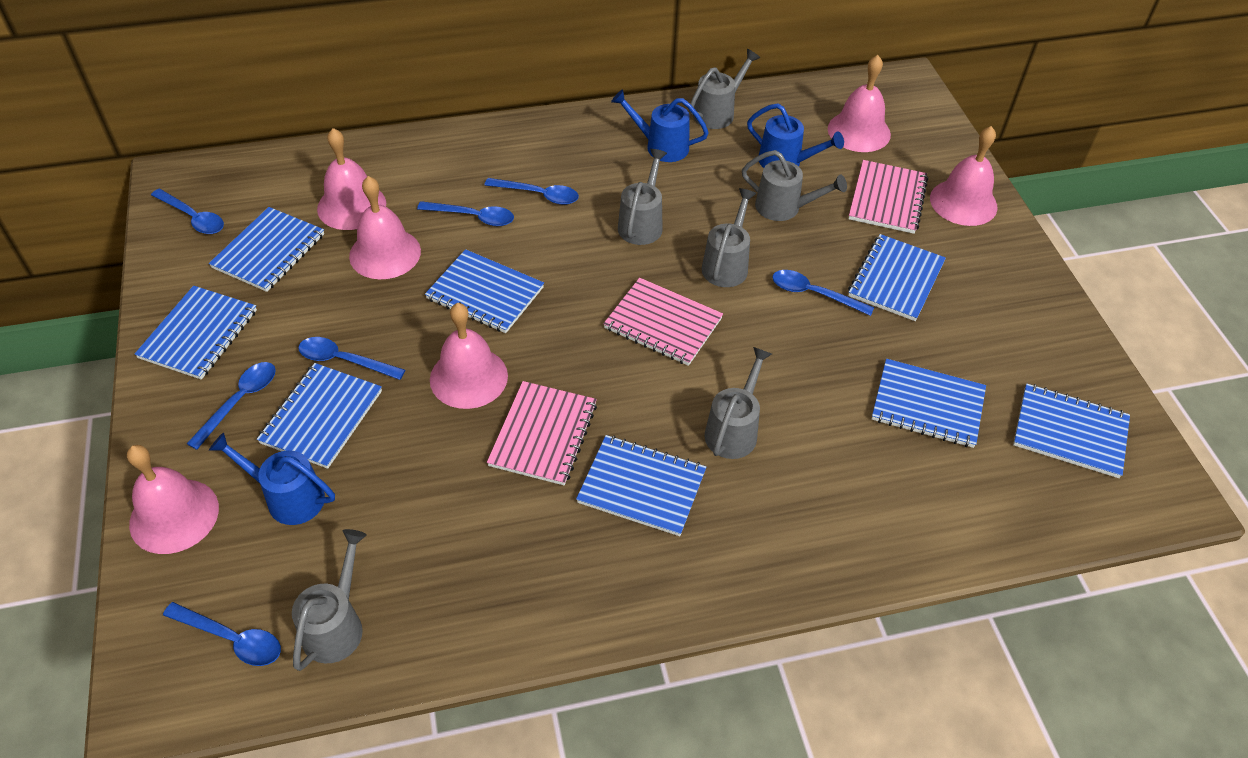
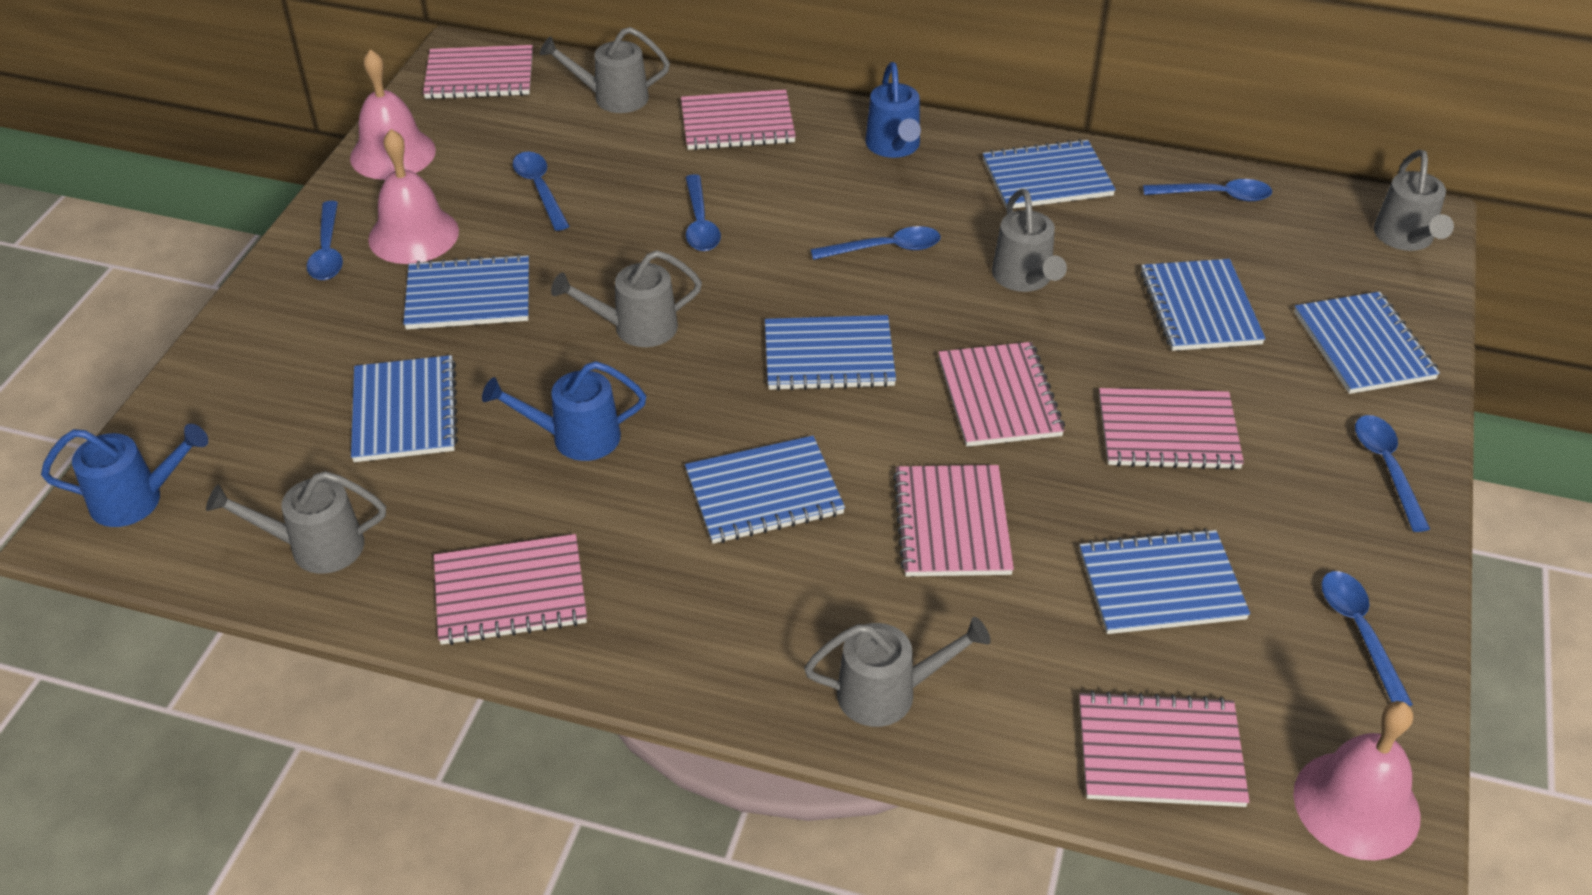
pink bell: [127,445,219,554] [317,128,386,230] [349,176,421,279] [430,303,508,409] [828,55,891,152] [930,126,998,226] = 6 -> [350,49,436,180] [368,129,459,264] [1293,701,1421,861] = 3
pink notebook: [487,381,597,485] [603,278,723,366] [849,160,928,234] = 3 -> [423,45,533,99] [434,534,587,645] [681,89,796,150] [893,465,1014,576] [938,342,1065,447] [1079,691,1250,807] [1099,388,1244,470] = 7

